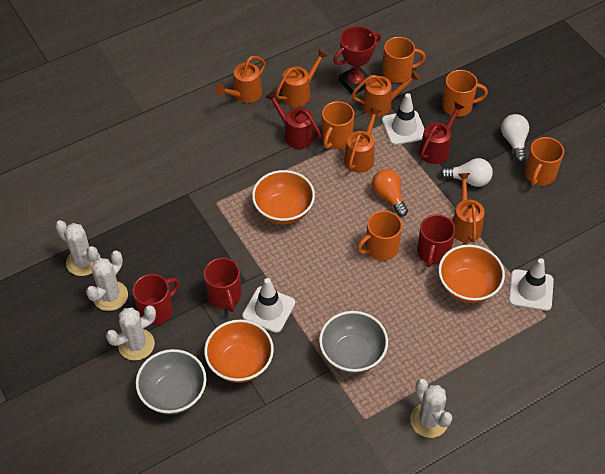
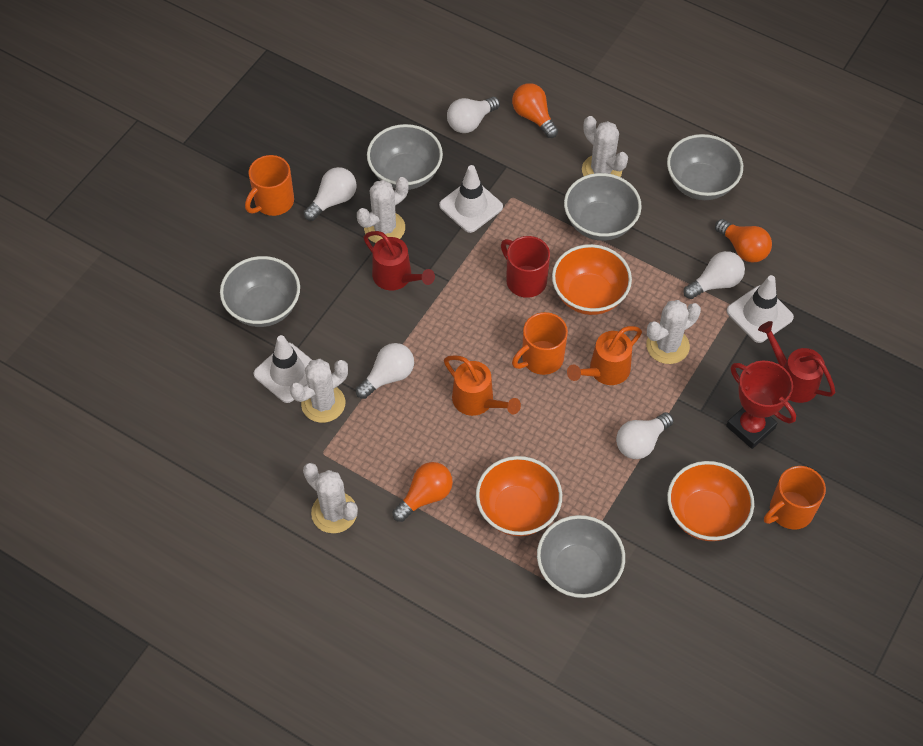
grey bowl: [136,349,206,415] [319,311,388,374] = 2 -> [220,256,300,327] [367,124,443,190] [537,515,625,598] [564,173,642,241] [667,134,743,200] = 5
orange light bulb: [372,169,408,217] = 1 -> [392,462,453,522] [512,83,558,138] [715,219,772,263] = 3
orange mug: [322,101,354,149] [357,210,402,261] [382,37,425,83] [442,70,488,117] [525,137,564,186] = 5 -> [245,155,294,216] [512,312,568,375] [764,466,826,529] = 3
orange watering can: [215,56,265,103] [275,50,328,107] [344,107,380,173] [351,70,420,117] [452,173,485,243] = 5 -> [444,355,521,416] [567,326,642,385] = 2
red mug: [132,274,179,325] [204,258,241,312] [417,214,455,267] = 3 -> [501,236,550,298] = 1
white cactus: [55,220,101,276] [86,251,128,311] [106,305,156,361] [410,379,452,438] = 4 -> [290,359,348,423] [303,463,358,533] [357,177,408,243] [582,116,628,177] [646,300,701,364] = 5
white light bulb: [440,158,493,187] [501,114,529,162] = 2 -> [304,167,357,221] [356,343,414,399] [447,97,500,133] [616,412,674,459] [683,251,745,299] = 5

